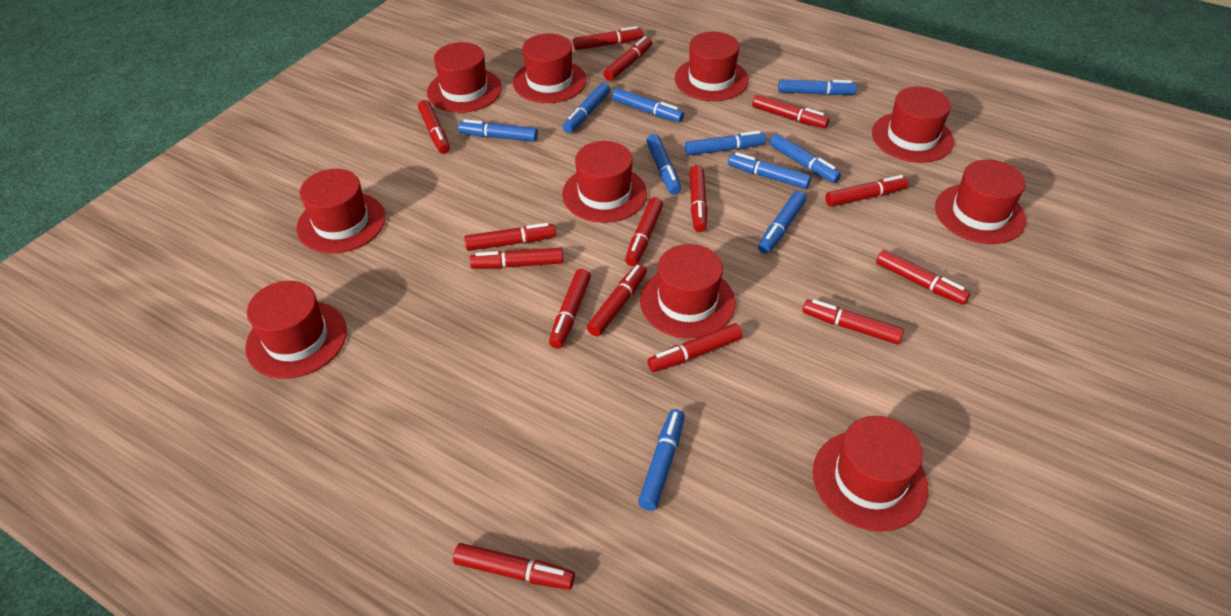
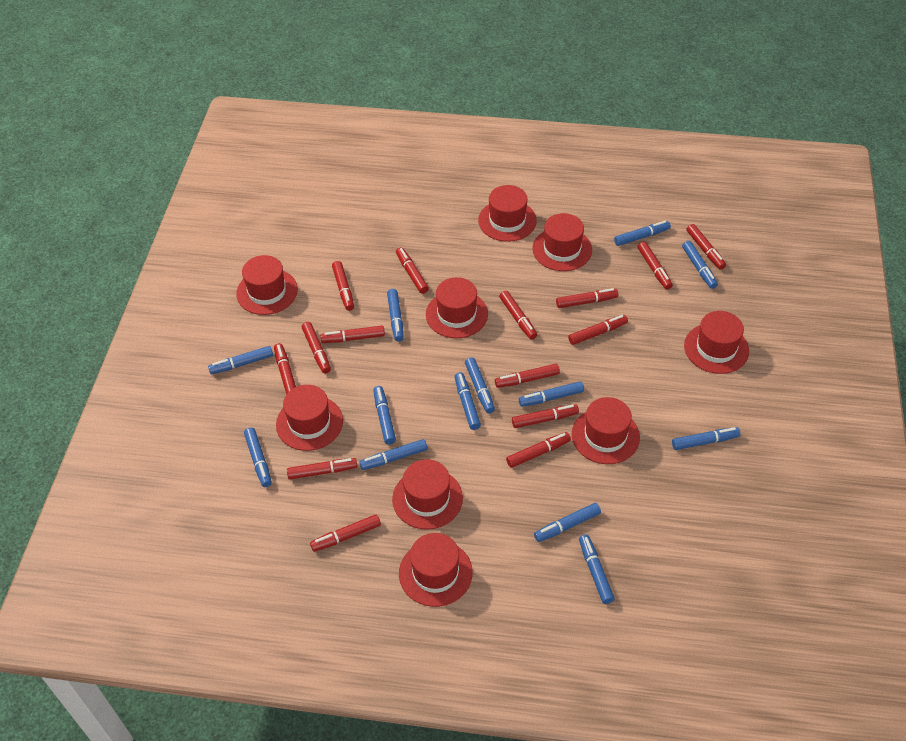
blue marker: [458,119,538,142] [563,82,610,133] [612,88,684,122] [638,409,685,511] [646,134,681,195] [685,131,766,155] [728,152,811,189] [758,191,806,254] [770,134,841,183] [778,79,857,95] = 10 -> [208,346,273,374] [244,428,272,487] [359,439,427,470] [373,386,396,445] [387,289,404,342] [455,372,481,430] [465,357,495,413] [519,381,584,407] [534,503,601,542] [579,535,615,604] [614,220,671,246] [672,427,740,450] [682,241,718,289] = 13
red hat: [245,281,347,379] [296,169,386,253] [427,42,502,113] [513,34,587,103] [562,141,647,223] [640,244,736,338] [675,32,749,101] [813,416,929,532] [872,87,954,163] [935,159,1026,244] = 10 -> [236,255,298,315] [276,385,343,451] [392,459,463,530] [399,533,473,607] [426,277,488,338] [478,185,537,242] [533,213,592,271] [572,397,640,464] [684,311,749,374] = 9

